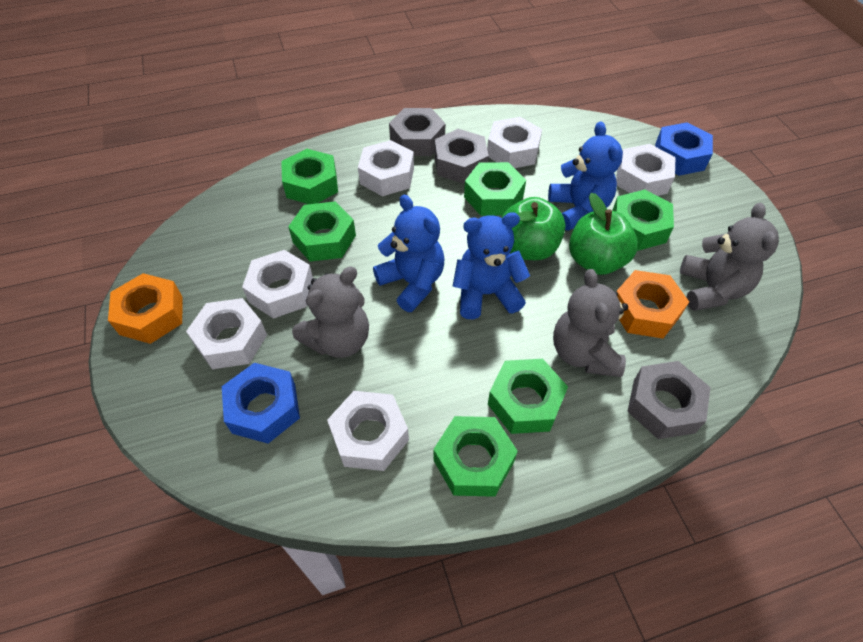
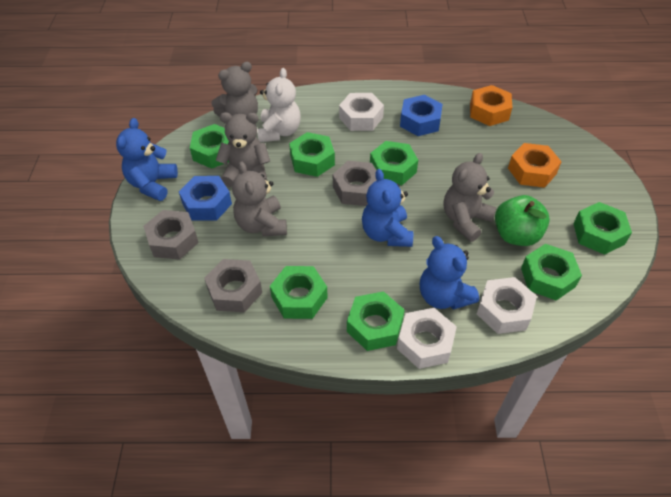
green apple: [501,197,566,260] [569,193,638,275] = 2 -> [495,195,550,246] = 1
green nut: [281,149,338,204] [288,201,356,262] [433,416,518,497] [464,162,526,216] [488,359,568,434] [612,190,674,251] = 6 -> [190,124,229,169] [270,266,328,319] [289,132,335,177] [347,291,405,351] [370,141,418,186] [521,244,582,301] [573,202,632,255] = 7
grey teddy bear: [292,267,369,358] [553,269,628,377] [680,203,779,311] = 3 -> [211,62,258,117] [216,112,270,187] [232,161,287,237] [444,153,496,242] = 4
white nut: [186,298,267,369] [242,250,313,319] [327,391,409,471] [358,140,414,196] [487,117,542,168] [616,144,676,196] = 6 -> [339,93,384,131] [397,308,457,369] [477,277,537,334] = 3
white teddy bear: none = 0 -> [257,68,301,142] = 1

